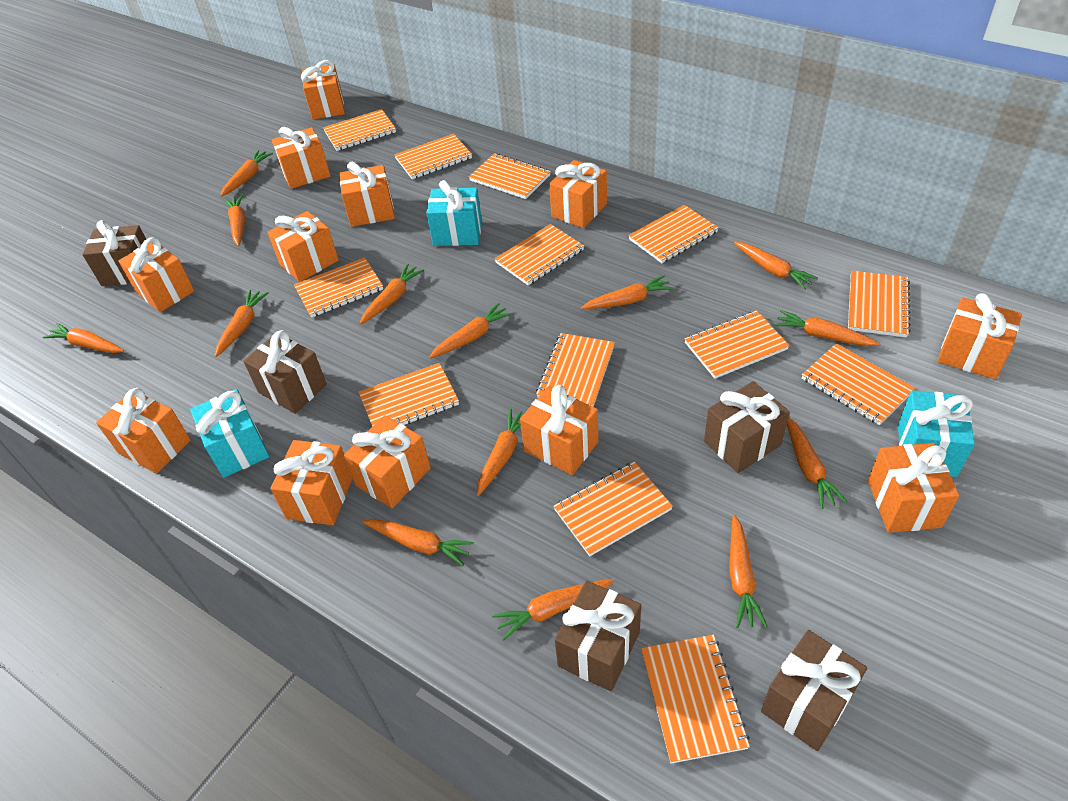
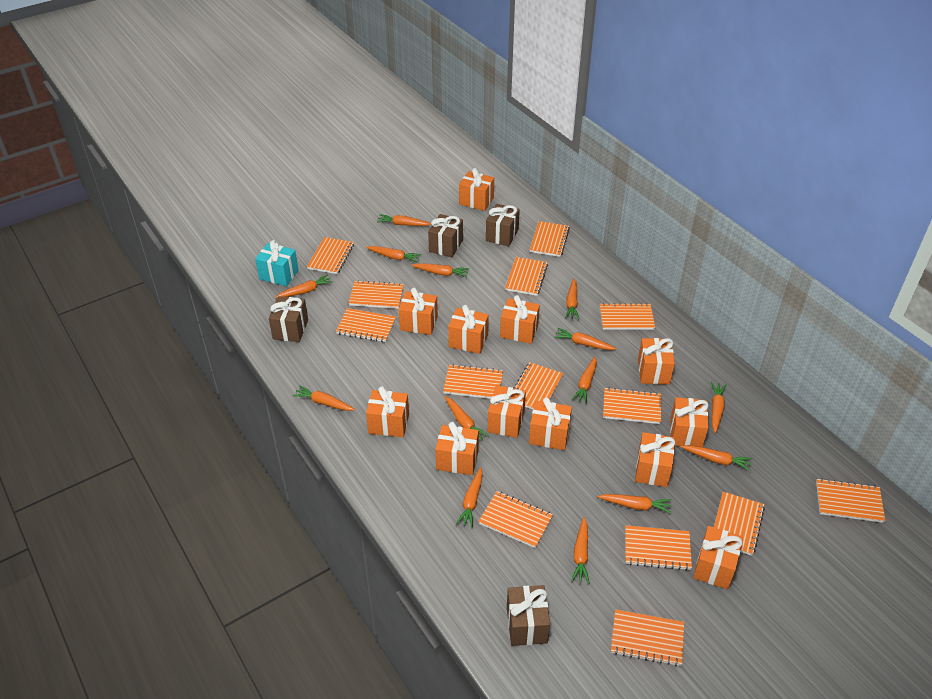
brown gift: [82,220,146,286] [243,330,327,414] [555,581,641,691] [704,381,790,473] [761,630,867,751] = 5 -> [269,296,308,342] [428,214,463,257] [486,204,520,246] [507,585,550,646] = 4
orange notebook: [294,257,383,318] [323,109,396,151] [358,363,459,427] [394,134,472,179] [469,153,551,199] [494,224,584,285] [536,333,615,407] [553,462,673,556] [628,205,719,263] [641,635,750,764] [684,310,790,379] [802,343,915,425] [848,271,911,338] = 13 -> [307,237,354,274] [336,308,396,342] [349,280,404,309] [443,364,503,399] [478,491,553,548] [505,257,548,296] [514,362,563,410] [530,221,570,257] [600,303,655,330] [603,387,661,424] [611,609,684,666] [625,525,692,571] [714,492,765,556] [816,478,885,523] = 14
turquoise gift: [190,389,269,478] [426,180,482,246] [898,390,975,477] = 3 -> [255,240,299,286] = 1

